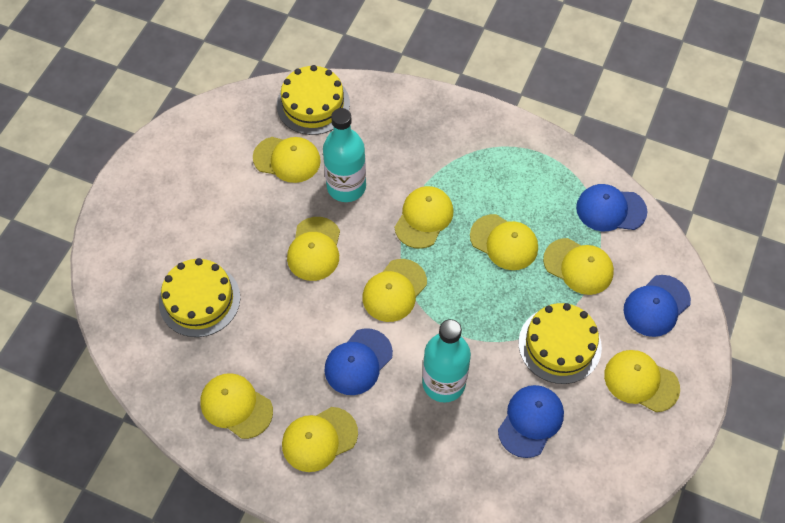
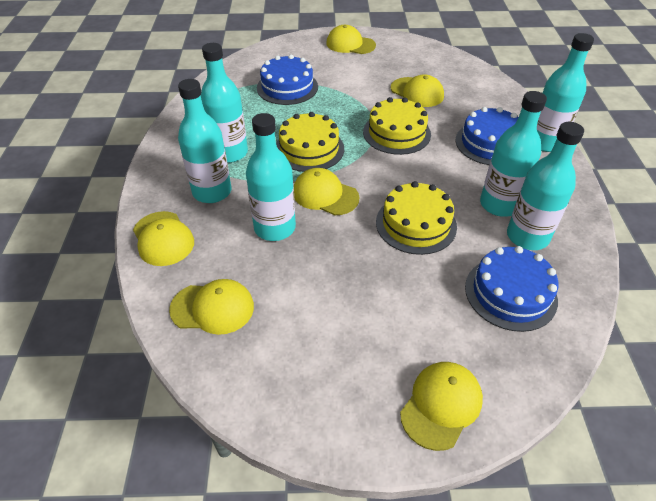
blue cake: none = 0 -> [257,54,318,105] [455,107,518,165] [465,246,558,332] = 3
blue cap: [324,329,393,395] [498,385,564,458] [576,184,648,231] [624,275,691,337] = 4 -> none = 0
turquoise bottle: [323,108,366,202] [422,319,471,403] = 2 -> [178,79,232,203] [201,43,248,163] [246,113,296,241] [480,91,547,217] [507,122,584,250] [537,33,594,152] = 6
yellow cap: [200,373,273,439] [253,137,321,183] [282,407,358,472] [287,217,340,281] [362,259,427,322] [395,186,453,249] [470,214,538,270] [543,238,614,295] [604,350,680,412] = 9 -> [133,211,194,266] [169,279,254,335] [294,168,359,215] [326,25,376,54] [391,74,444,107] [400,362,483,451] = 6

